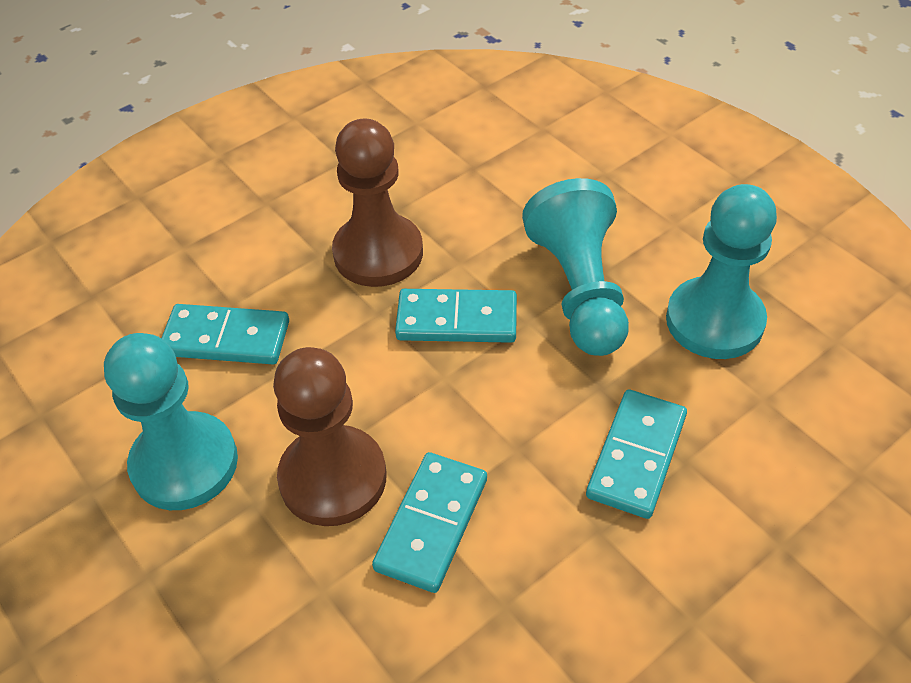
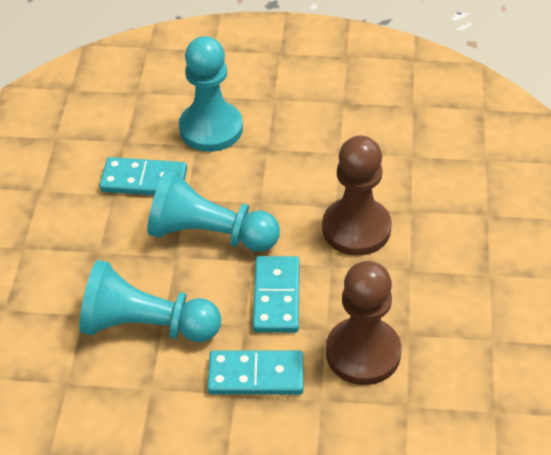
turquoise domino: [161,304,289,364] [372,452,487,593] [395,289,517,343] [586,389,687,519] = 4 -> [99,157,187,195] [207,350,303,395] [253,256,300,333] = 3

